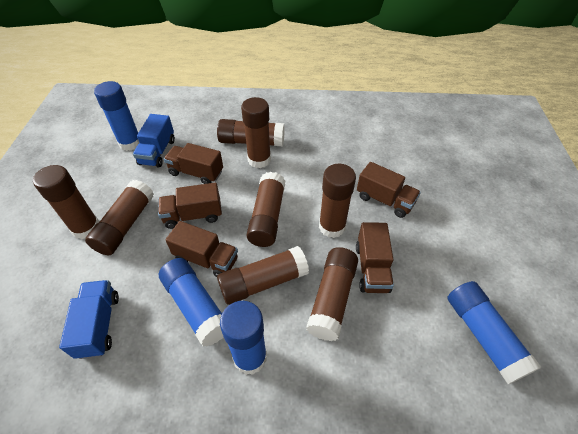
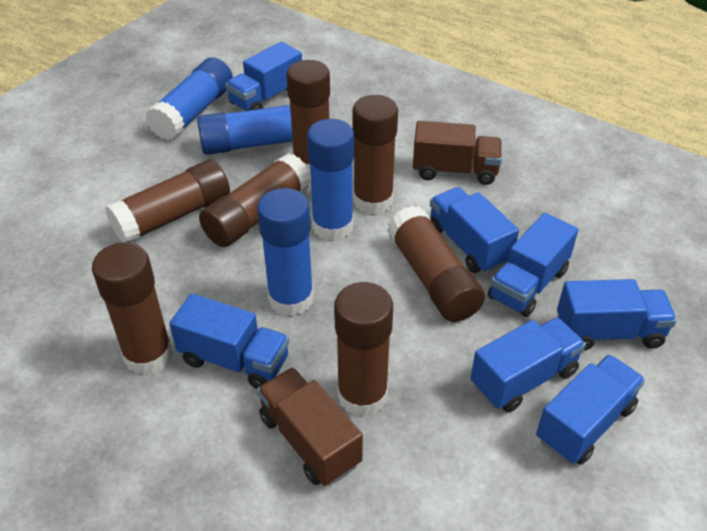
blue truck: [59,280,119,359] [133,114,175,167] = 2 -> [169,294,289,389] [225,42,302,111] [430,187,519,274] [471,317,586,413] [488,213,578,317] [536,354,645,465] [557,279,677,351] = 7
brown glue stick: [33,165,99,240] [85,180,154,255] [217,119,285,146] [217,246,309,305] [241,97,271,168] [246,172,285,247] [306,247,358,341] [319,164,356,238] = 8 -> [92,242,173,375] [105,160,230,243] [199,153,311,247] [286,60,330,175] [334,282,393,417] [353,95,398,214] [387,206,485,322] = 7
brown truck: [158,183,222,229] [164,143,223,184] [165,221,238,277] [356,222,394,293] [357,162,421,218] = 5 -> [257,367,363,486] [413,121,502,185] = 2

